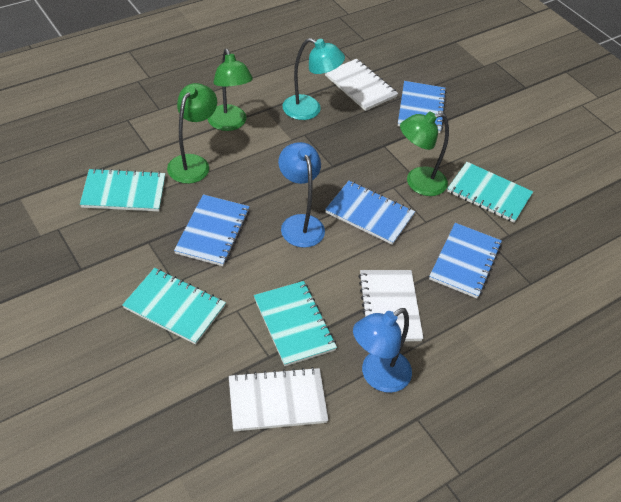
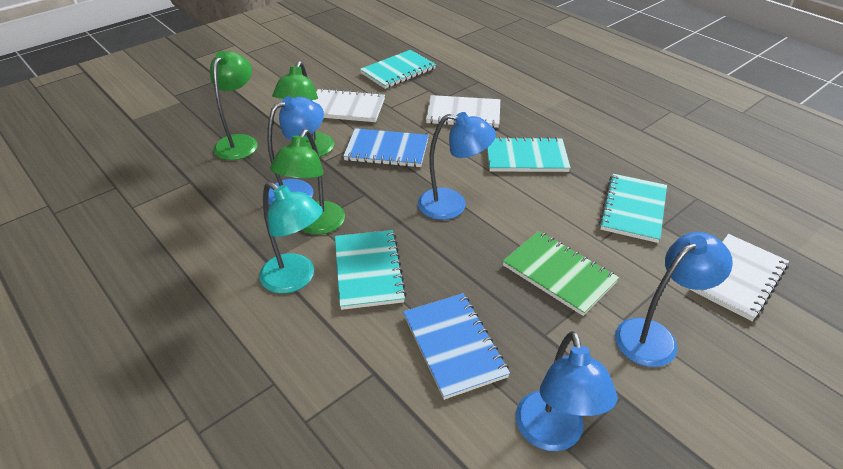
blue lamp: [278,142,325,248] [353,308,412,393] = 2 -> [267,96,324,205] [418,112,496,220] [516,331,617,451] [615,232,733,367] = 4
blue notebook: [174,194,250,266] [325,181,415,245] [398,81,447,133] [429,223,502,298] = 4 -> [343,128,429,167] [403,293,510,400] = 2
green notebook: none = 0 -> [503,231,619,316] = 1

